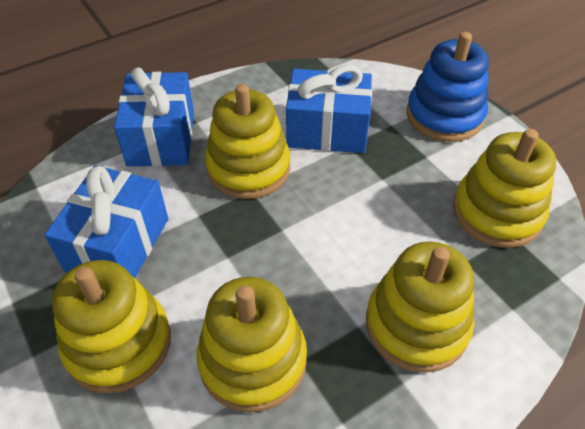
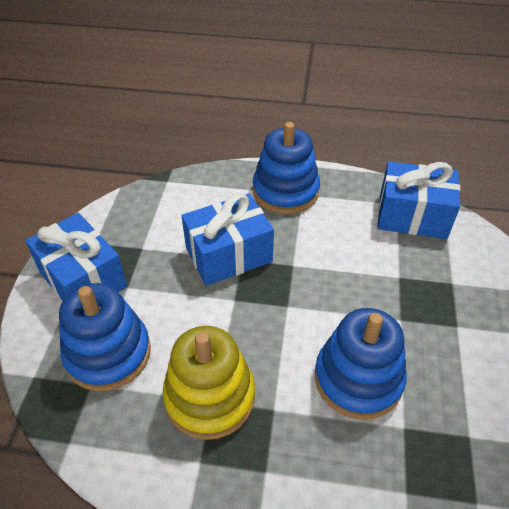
blue stacking toy: [407,32,489,142] = 1 -> [59,283,151,391] [253,122,320,214] [315,308,407,420] = 3
yellow stacking toy: [52,260,171,393] [197,277,307,412] [205,84,290,199] [366,242,474,373] [453,129,556,248] = 5 -> [162,326,255,440] = 1

